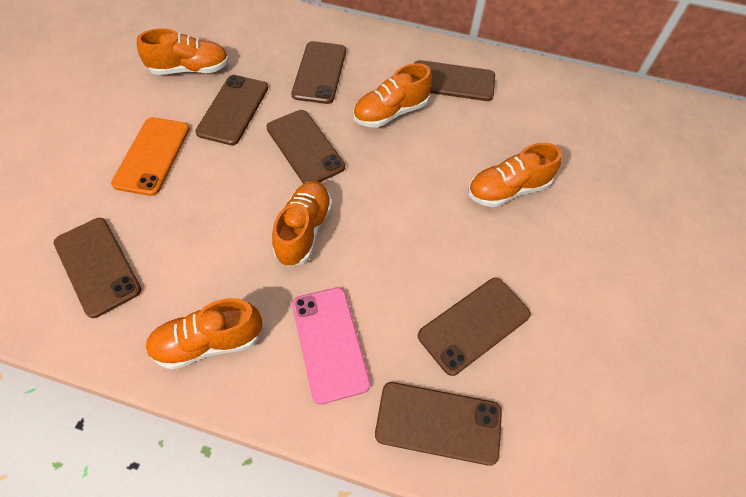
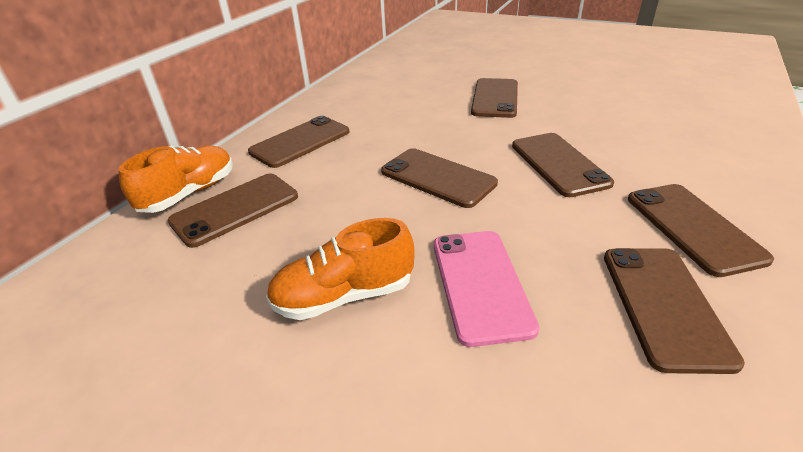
orange phone: [111,117,190,196] = 1 -> none = 0
orange shoe: [137,29,229,75] [145,298,262,370] [272,181,332,267] [353,63,432,128] [468,143,562,207] = 5 -> [119,146,233,213] [266,218,415,320] = 2

